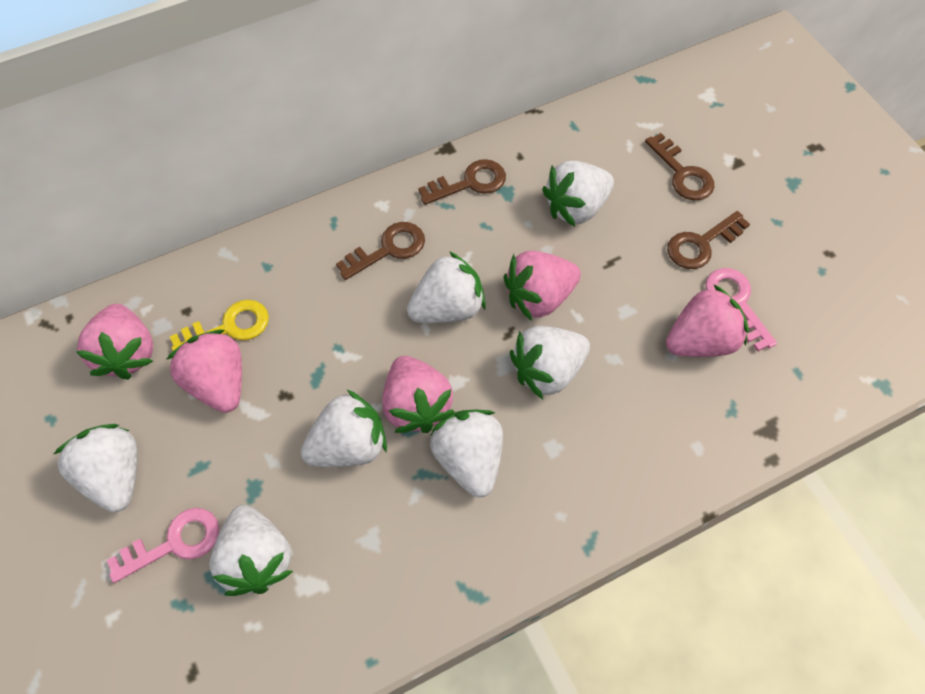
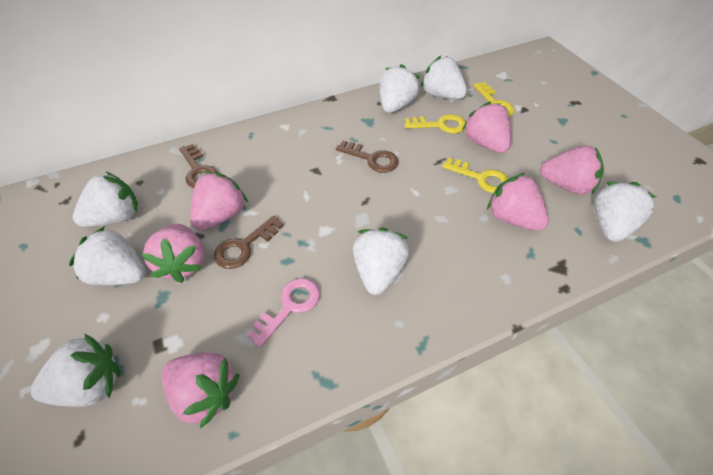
brown key: [336,222,425,280] [418,159,506,205] [645,133,714,201] [667,211,750,269] = 4 -> [179,144,218,188] [214,215,283,269] [336,141,398,173] = 3
pink key: [107,508,219,583] [706,268,777,351] = 2 -> [247,278,320,348] = 1
pink strawberry: [76,304,153,380] [166,329,242,413] [382,356,455,433] [503,251,581,321] [666,284,749,357] = 5 -> [141,224,204,283] [162,352,240,429] [190,172,248,230] [462,101,511,153] [487,173,549,231] [540,146,604,195] = 6
yellow key: [170,300,269,351] = 1 -> [405,114,466,134] [442,158,509,193] [474,82,514,117] = 3

